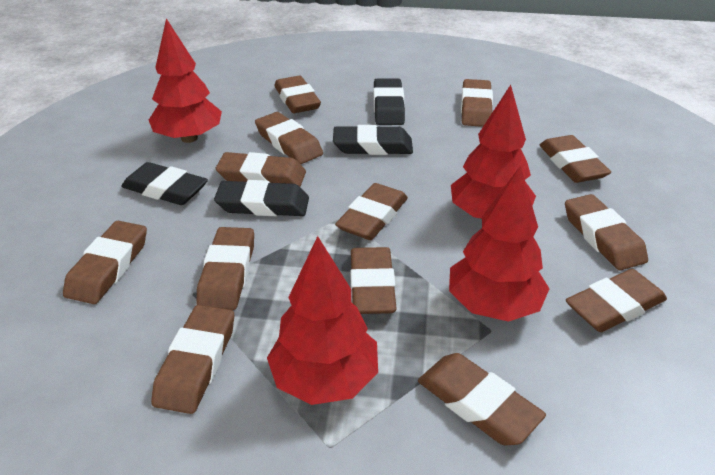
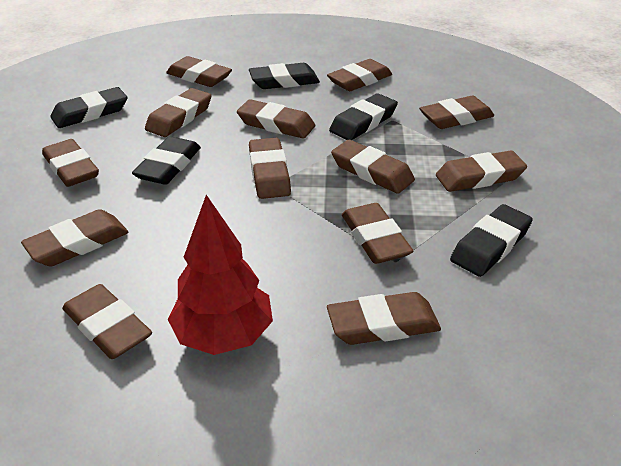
black eraser: [121,162,208,205] [214,180,309,216] [333,125,413,155] [374,78,405,125] = 4 -> [50,87,127,128] [132,136,201,185] [249,63,320,89] [329,93,398,140] [450,204,533,277] = 5
red tree: [149,18,222,143] [267,236,378,405] [449,166,549,322] [451,85,536,219] = 4 -> [168,195,273,355] = 1

